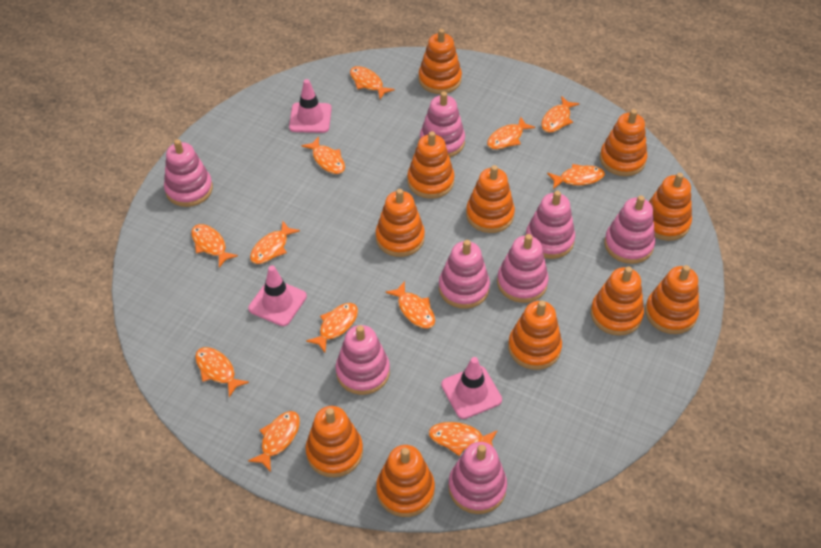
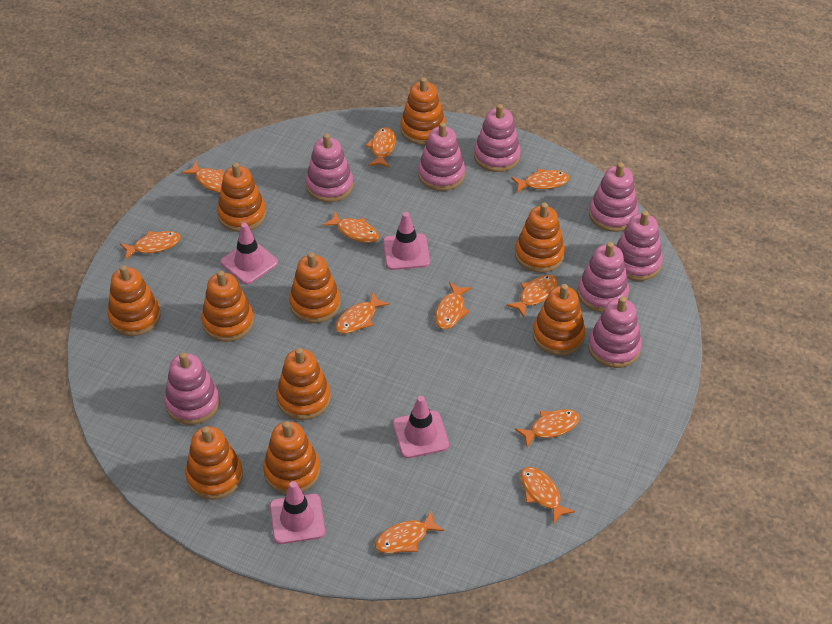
orange fish: [191,224,238,267] [195,347,249,397] [248,411,300,472] [250,221,300,264] [301,136,345,174] [306,303,358,352] [350,66,395,99] [385,281,435,329] [429,422,498,456] [487,117,535,149] [542,96,579,133] [547,164,605,189] = 12 -> [120,231,181,260] [181,161,224,193] [322,212,379,243] [335,292,390,334] [365,127,396,167] [375,510,444,553] [435,282,472,329] [506,275,558,317] [512,169,569,193] [515,409,580,448] [520,467,575,524] = 11
orange stacking toy: [305,406,363,477] [376,189,425,257] [376,445,435,517] [407,131,455,199] [419,29,462,94] [466,165,515,233] [508,301,562,370] [591,267,644,336] [600,109,647,176] [645,265,699,334] [649,173,692,241] = 11 -> [107,265,161,336] [185,426,243,500] [201,270,254,342] [217,163,266,232] [263,421,320,494] [276,348,331,420] [289,252,341,323] [400,77,446,145] [515,203,565,273] [533,284,585,355] = 10
pink traffic cone: [248,266,307,326] [289,79,332,133] [441,357,502,419] = 3 -> [221,223,278,284] [270,481,325,544] [383,212,430,270] [393,396,449,458] = 4

